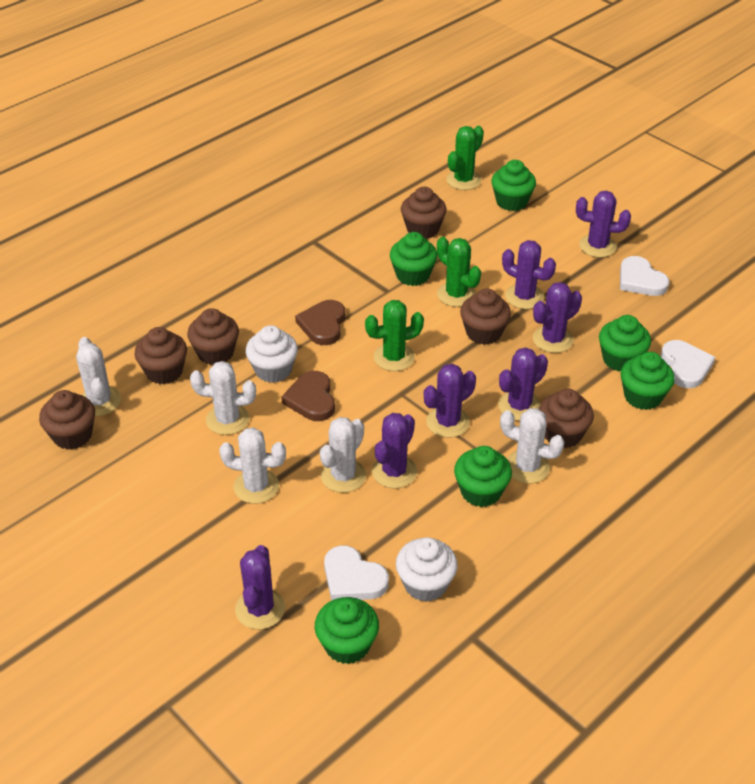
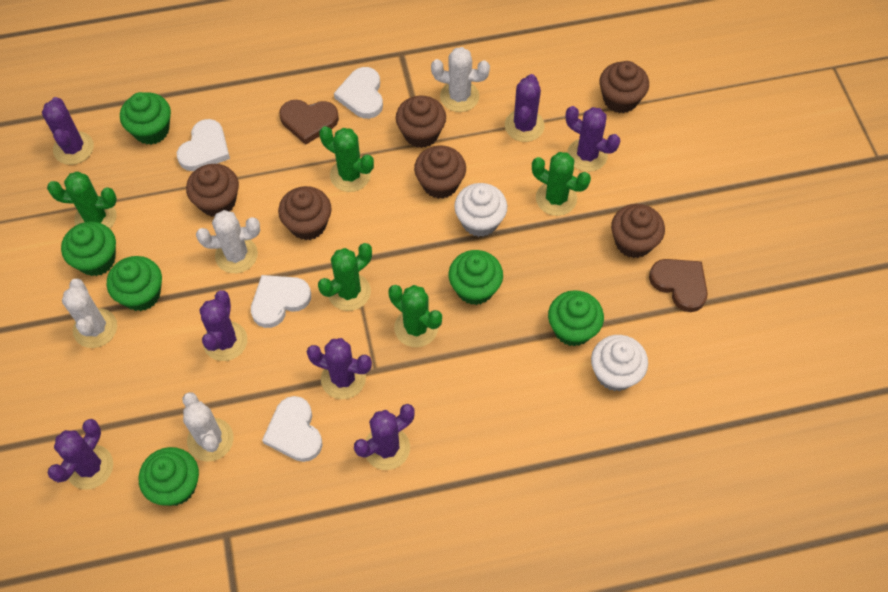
green cactus: [365,300,424,371] [437,237,481,307] [446,126,484,190] = 3 -> [47,172,117,228] [318,243,372,311] [319,126,374,192] [388,285,442,347] [532,152,591,216] = 5
white cactus: [76,337,121,416] [190,361,256,435] [219,427,286,504] [320,417,366,493] [500,408,564,484] = 5 -> [62,278,117,348] [182,392,233,462] [196,210,260,273] [431,47,490,112] = 4
white heart: [324,545,389,601] [620,256,669,296] [661,340,715,388] = 3 -> [177,119,230,171] [251,275,311,328] [262,396,323,462] [334,67,383,119] = 4

